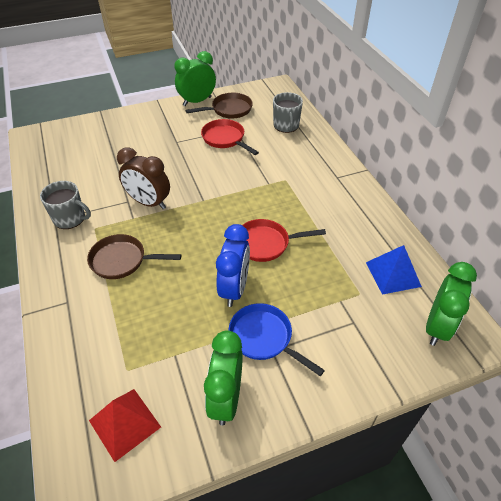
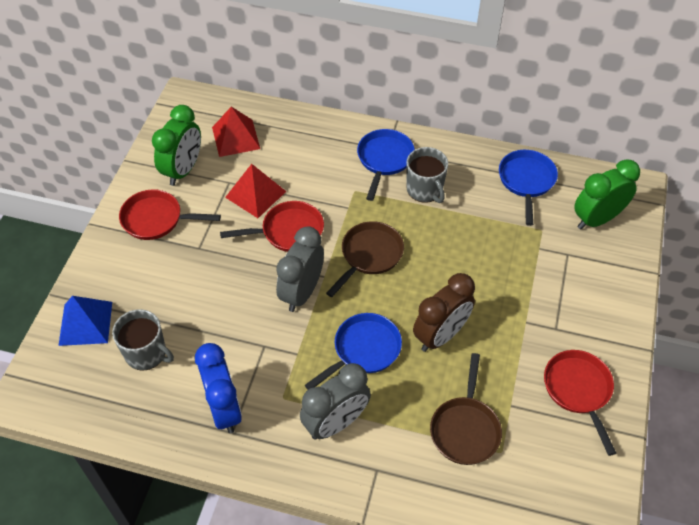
blue pan: [229,303,325,376] = 1 -> [305,313,402,390] [357,129,415,201] [499,150,558,226] = 3
green clock: [175,51,216,106] [204,330,243,426] [426,262,477,346] = 3 -> [152,105,201,186] [574,159,640,229] = 2
grey clock: none = 0 -> [276,226,324,312] [300,363,371,440] = 2
red pan: [201,119,259,155] [242,219,326,262] = 2 -> [119,189,221,240] [220,201,324,252] [544,350,616,456] = 3
red pyramid: [89,389,161,462] = 1 -> [212,107,260,157] [225,164,286,218] = 2

